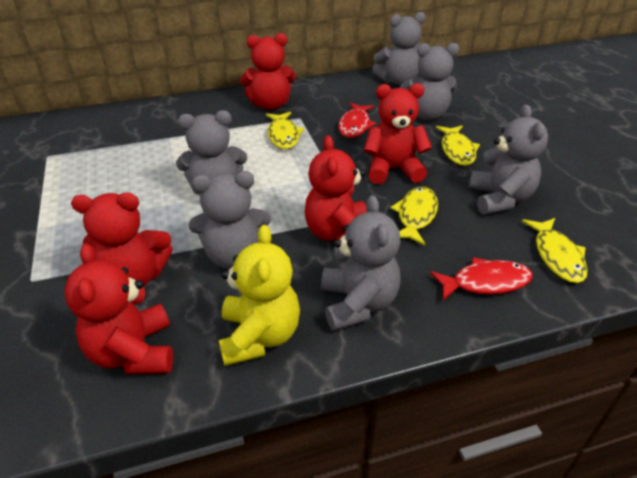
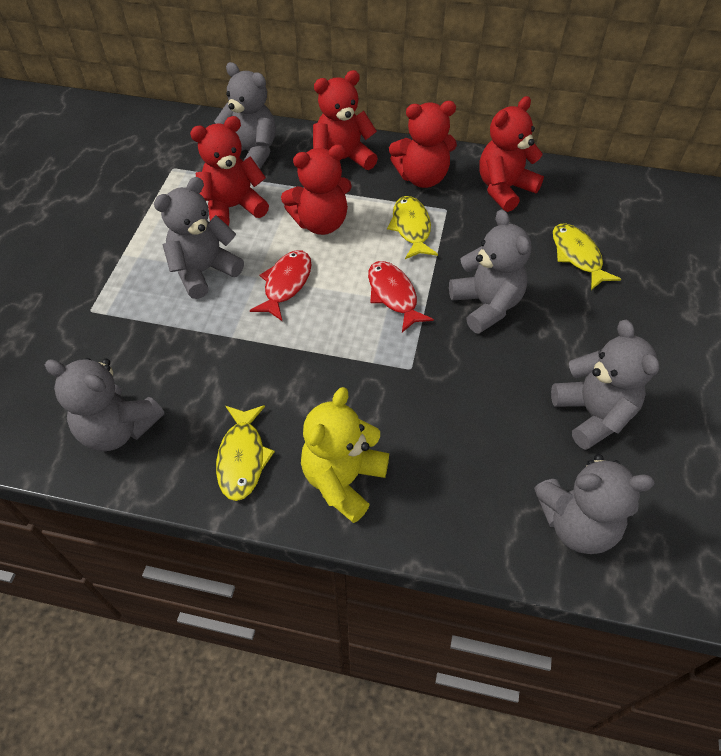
yellow fish: [266,112,304,149] [390,187,438,245] [436,126,480,166] [522,218,588,283] = 4 -> [216,405,275,501] [387,196,438,259] [553,223,621,290] = 3

